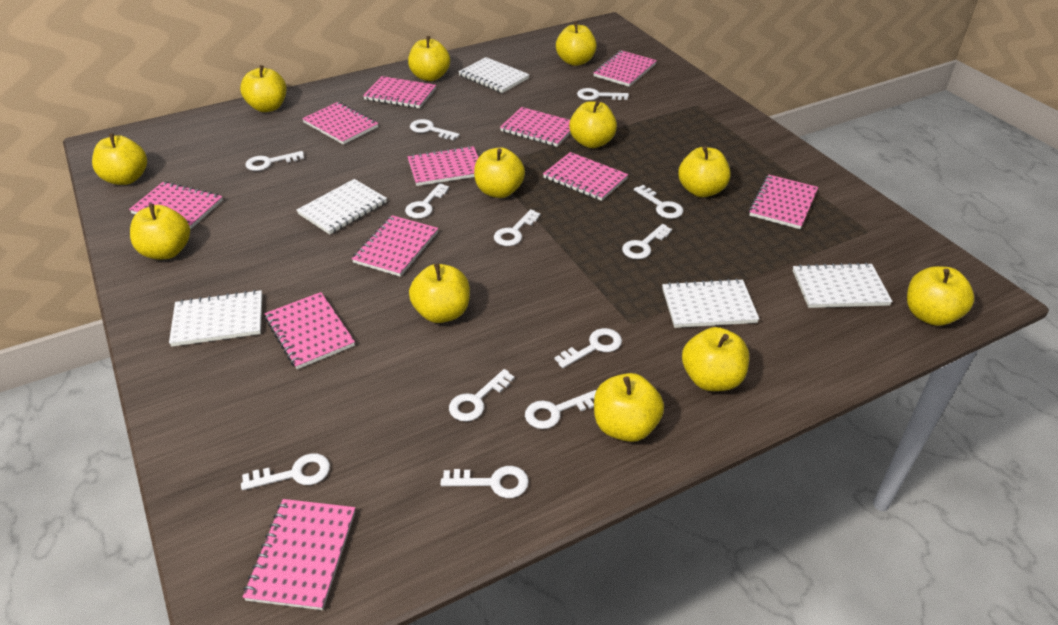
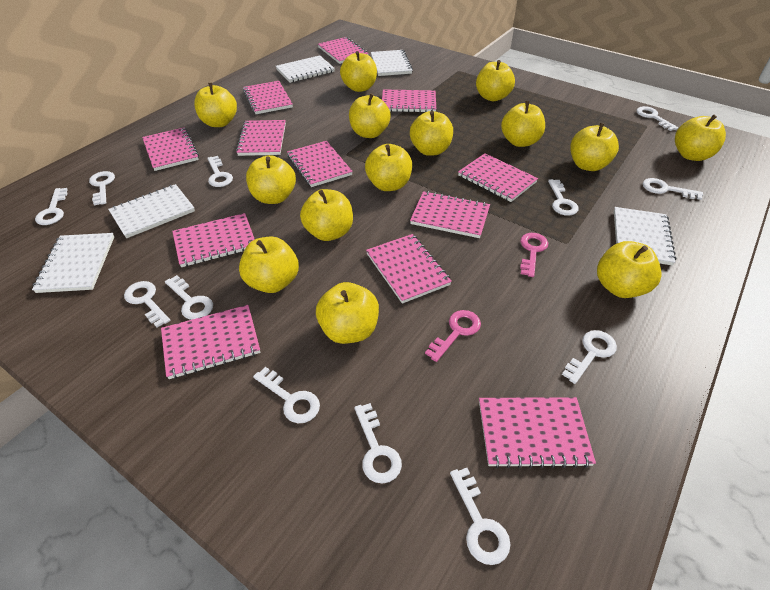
pink key: none = 0 -> [425,310,481,362] [520,233,548,277] = 2
pink notebook: [129,182,223,229] [243,499,355,610] [265,292,355,369] [302,102,378,145] [352,215,438,277] [363,76,436,108] [407,146,479,186] [500,107,570,147] [543,152,628,201] [593,50,657,87] [749,175,818,229] = 11 -> [142,127,199,171] [161,305,260,379] [172,213,255,267] [236,120,286,156] [243,81,293,114] [287,141,353,187] [318,37,369,64] [366,234,452,304] [382,89,436,112] [410,191,490,238] [458,153,538,202] [479,397,596,468] = 12
yellow apple: [92,133,147,185] [130,204,190,259] [240,65,287,112] [408,36,450,81] [409,264,470,323] [474,147,525,198] [556,21,597,66] [569,100,617,148] [594,373,664,442] [678,146,731,197] [682,327,749,391] [907,266,974,326] = 12 -> [194,83,237,127] [239,237,299,293] [246,155,296,204] [300,189,353,241] [316,282,379,344] [340,51,377,92] [349,93,391,138] [365,144,412,191] [410,111,453,156] [476,60,515,101] [501,101,545,147] [570,123,619,171] [597,241,662,298] [675,114,726,161] = 14

